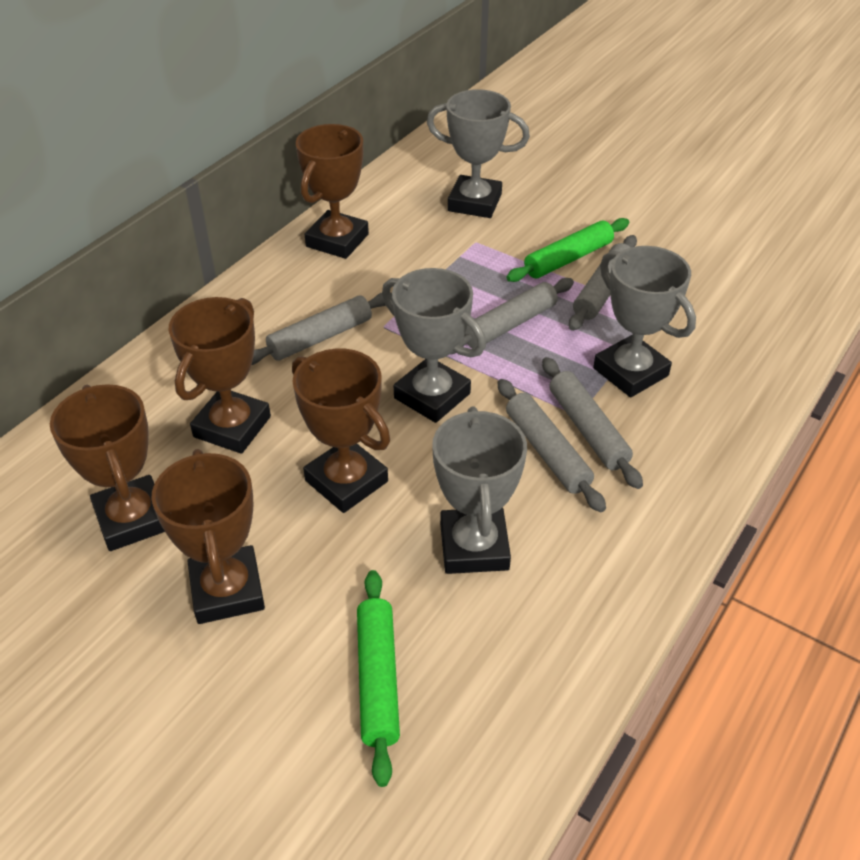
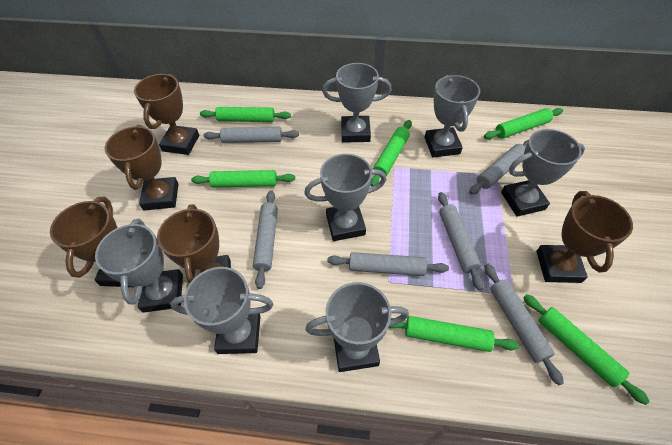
green rolling pin: [357,570,400,787] [506,218,629,282] = 2 -> [191,170,295,187] [200,107,291,122] [370,120,412,187] [388,316,519,352] [484,108,563,139] [523,294,650,405] = 6
grey rolling pin: [252,292,392,365] [451,278,574,354] [498,379,606,512] [542,357,643,489] [569,235,637,331] = 5 -> [203,127,299,143] [253,190,278,289] [327,252,449,276] [438,192,484,291] [469,140,529,195] [484,264,564,385] = 6
grey trophy: [382,268,486,423] [427,89,530,218] [432,407,527,574] [593,246,696,397] = 4 -> [95,219,183,313] [170,267,273,354] [304,154,386,241] [306,282,409,372] [322,63,392,143] [425,75,480,158] [501,129,585,217] = 7

